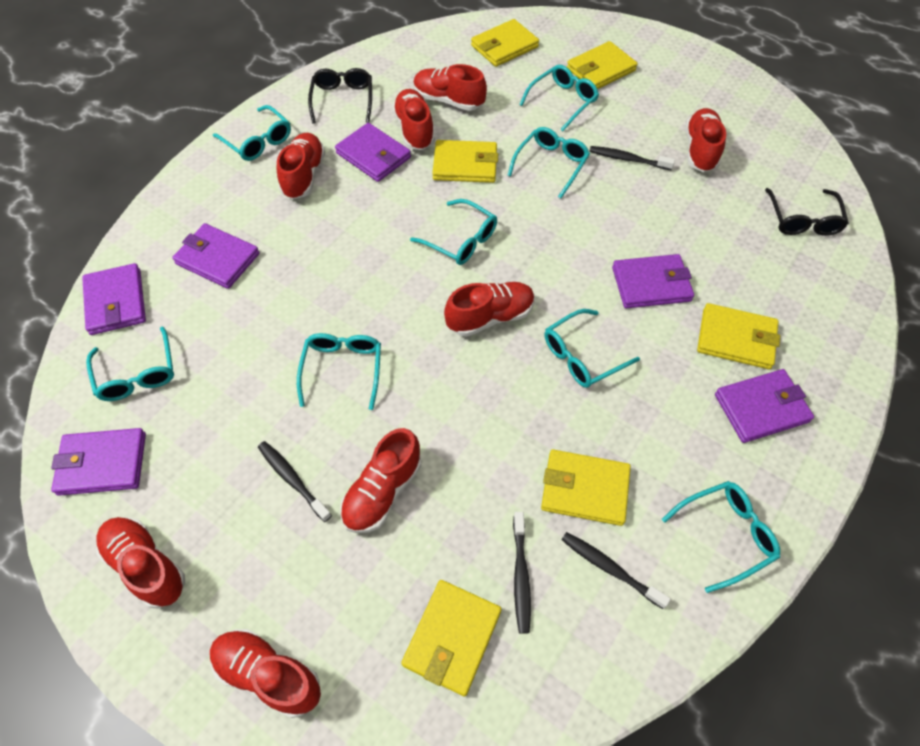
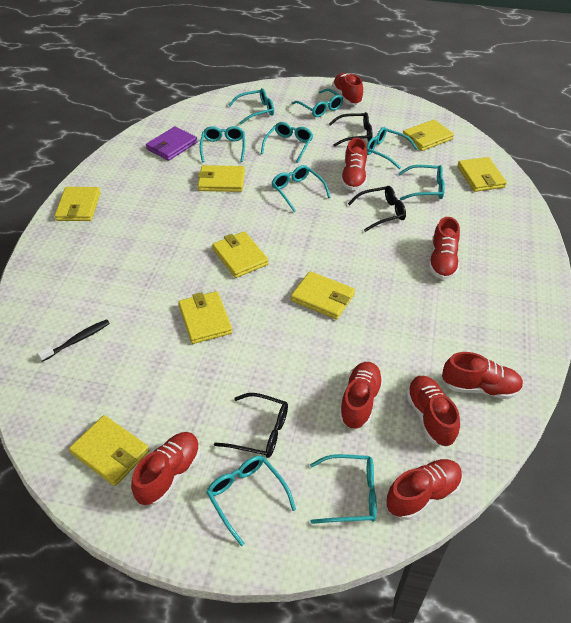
black glasses: [308,68,372,124] [765,188,849,236] = 2 -> [214,393,288,458] [329,112,372,147] [348,186,406,232] = 3
black toothbrush: [258,441,332,522] [513,512,531,634] [561,532,671,609] [589,146,675,170] = 4 -> [37,319,110,362] = 1
purple wallet: [51,428,146,496] [82,263,146,335] [172,223,259,289] [335,123,411,182] [612,254,694,309] [715,369,814,443] = 6 -> [146,126,198,161] = 1
turquoise glasses: [86,326,174,401] [213,105,291,161] [297,333,381,410] [410,199,497,265] [507,127,590,199] [519,65,599,131] [545,309,640,388] [662,481,780,593] = 8 -> [200,126,245,162] [206,456,296,546] [229,88,274,125] [261,122,313,163] [272,165,331,212] [292,89,343,117] [310,454,377,524] [367,127,418,169] [398,165,445,200] = 9
yellow wallet: [401,580,502,696] [432,140,498,183] [471,19,539,67] [541,450,631,526] [567,41,638,89] [697,303,780,369] = 6 -> [55,187,101,221] [69,415,149,486] [178,291,233,344] [198,165,245,192] [212,231,269,278] [291,271,355,320] [403,120,454,151] [457,157,507,192] = 8

